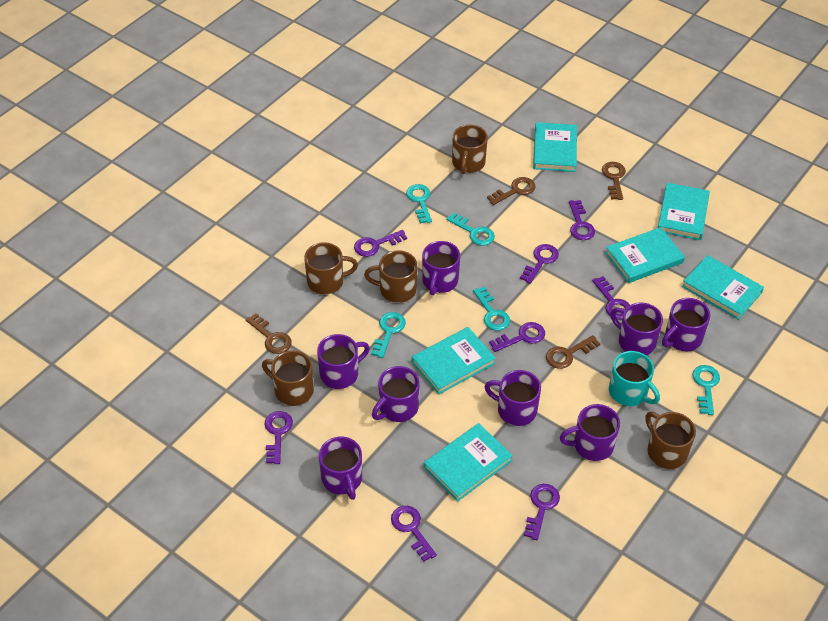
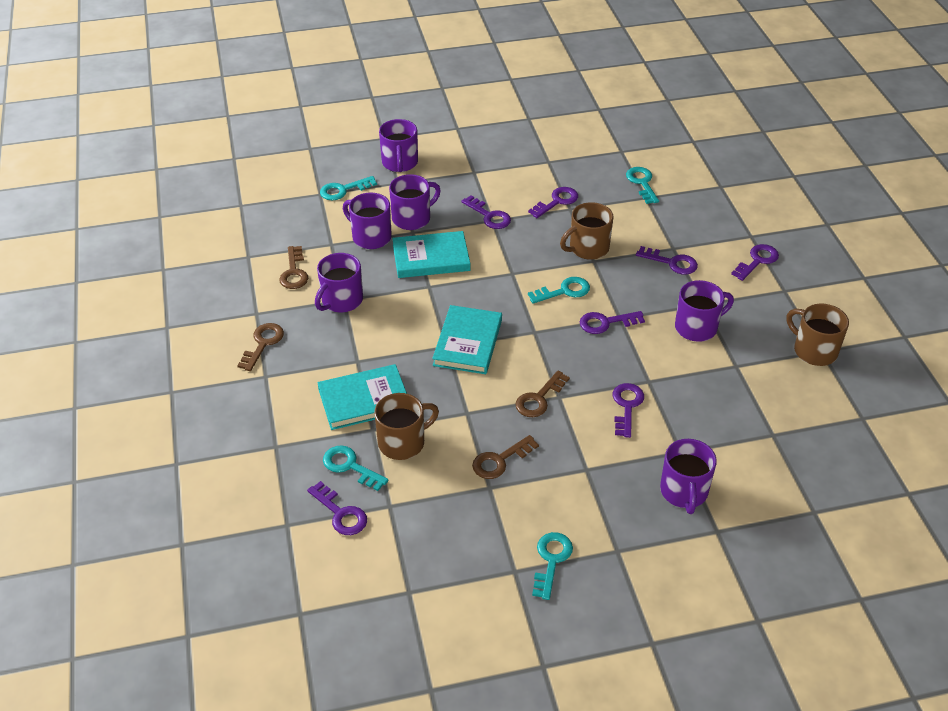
brown mug: [262,350,314,406] [304,242,358,295] [364,250,417,303] [452,125,488,174] [645,412,696,469] = 5 -> [374,393,439,460] [560,202,614,260] [787,304,849,366] = 3
purple key: [265,411,293,464] [354,230,407,257] [391,506,437,562] [489,322,545,352] [520,244,559,284] [524,484,560,540] [569,200,595,240] [592,276,630,320] = 8 -> [307,481,367,535] [461,195,511,229] [528,187,578,218] [580,311,645,334] [613,383,644,438] [636,246,698,275] [731,244,779,281] = 7
purple mug: [317,334,370,389] [319,436,362,500] [372,366,420,422] [422,241,460,295] [484,370,541,426] [560,404,620,461] [610,302,663,355] [662,298,711,351] = 8 -> [315,253,363,313] [343,193,392,249] [379,119,418,172] [389,174,441,230] [660,439,717,514] [675,280,734,342] = 6
turquoise book: [412,327,496,395] [424,423,513,502] [533,122,577,172] [605,227,685,283] [658,183,710,240] [682,255,764,320] = 6 -> [318,364,407,430] [392,231,470,278] [432,305,502,374] = 3
turquoise mug: [609,351,660,406] = 1 -> none = 0

